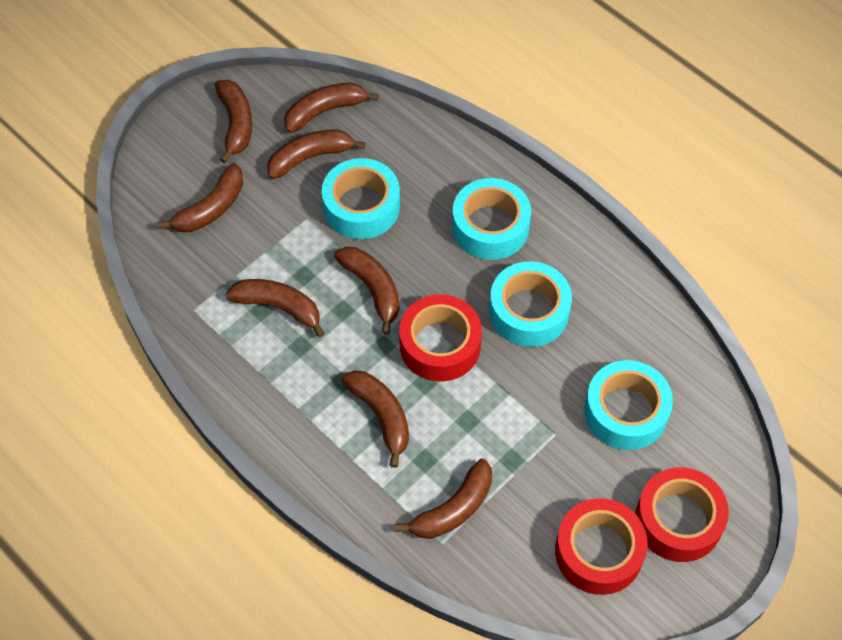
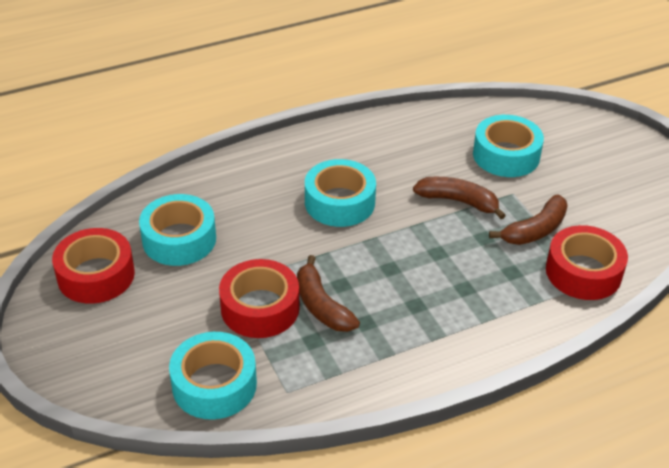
brown banana: [157,163,243,232] [215,80,252,164] [226,279,325,338] [267,129,365,179] [284,83,379,133] [334,247,400,335] [341,370,409,468] [395,459,492,539] = 8 -> [297,255,360,332] [413,177,506,219] [489,195,568,245] = 3

